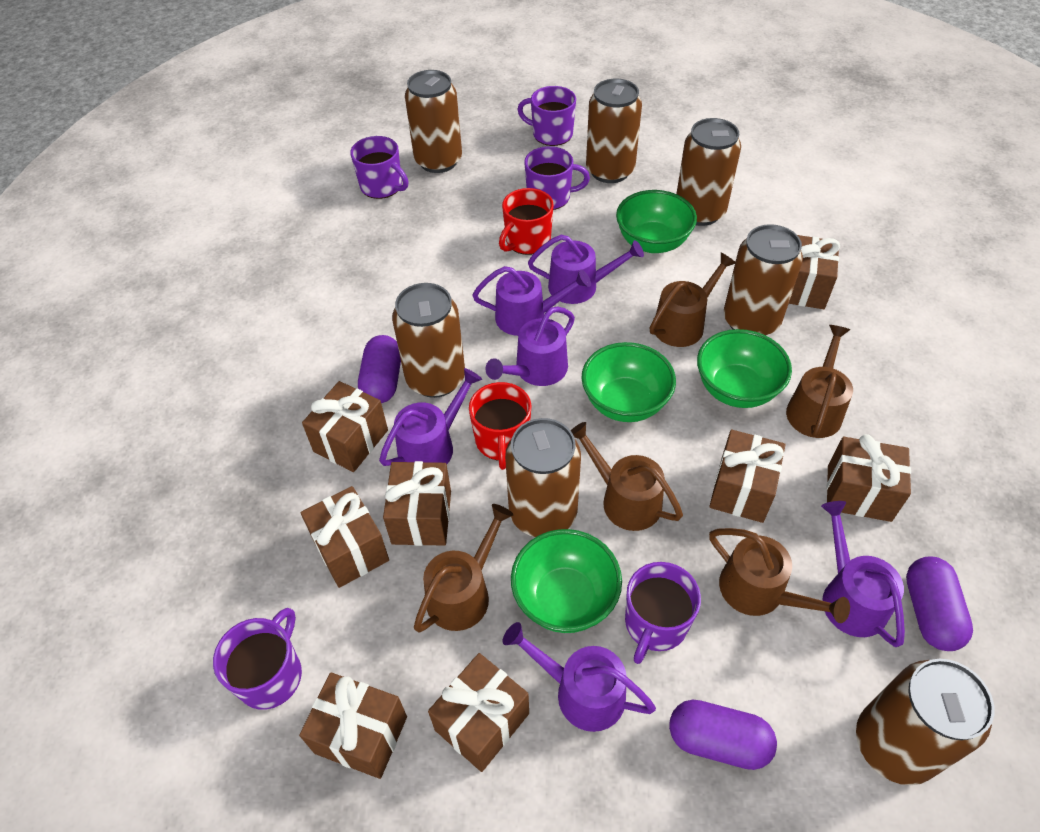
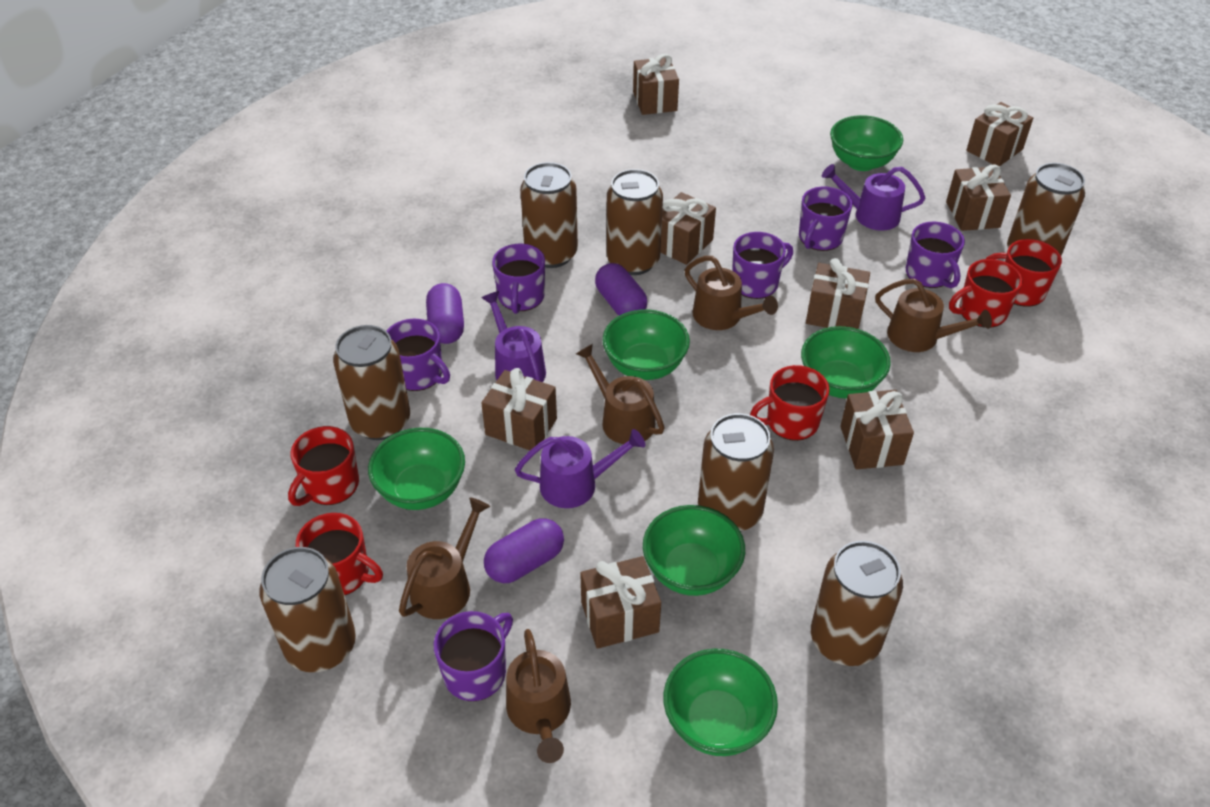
green bowl: [511,529,622,633] [581,342,676,422] [616,190,697,253] [697,329,792,408] = 4 -> [368,428,465,510] [602,309,690,380] [643,505,745,596] [664,649,778,756] [801,326,891,399] [830,115,903,171] = 6
purple mug: [213,608,302,710] [350,136,409,199] [517,86,576,146] [524,146,590,210] [625,562,701,664] = 5 -> [387,319,450,391] [434,611,513,701] [492,244,545,314] [732,232,793,299] [799,187,852,251] [906,222,965,288] = 6
purple watering can: [379,368,482,466] [472,266,591,336] [485,306,575,386] [503,622,656,732] [528,235,644,304] [821,501,905,647] = 6 -> [482,291,546,382] [515,429,645,508] [822,164,925,231] = 3
red mug: [469,382,532,470] [499,188,554,255] = 2 -> [288,426,359,506] [296,513,383,595] [750,365,829,441] [949,259,1023,328] [986,239,1062,307] = 5

